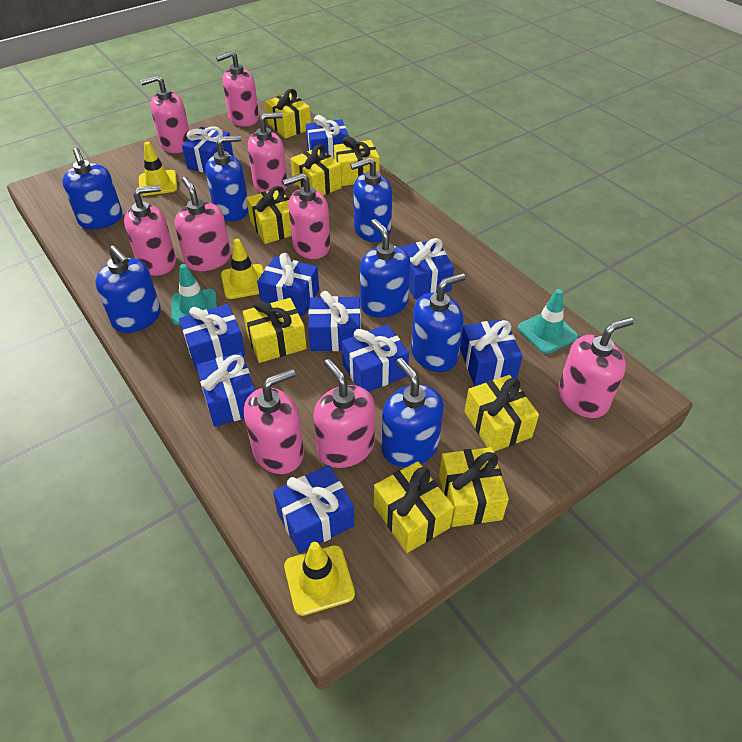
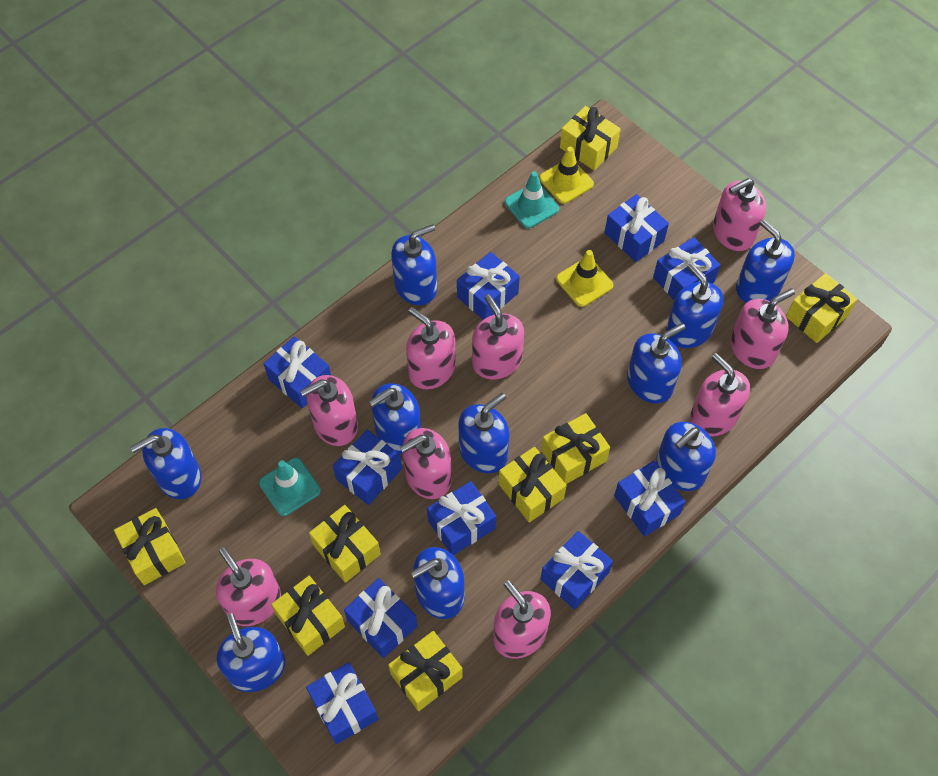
blue soap dispenser: [62,148,123,229] [95,245,161,333] [205,135,248,221] [350,157,392,242] [360,219,411,318] [382,358,444,467] [411,273,466,372] = 7 -> [130,428,201,499] [217,613,285,692] [369,383,421,454] [391,224,437,305] [411,547,464,619] [458,393,509,473] [627,323,685,403] [656,422,716,491] [666,263,723,348] [736,219,795,303] = 10
yellow traffic cone: [139,142,177,196] [221,239,264,299] [284,542,355,616] = 3 -> [539,147,594,204] [556,250,613,307] = 2

